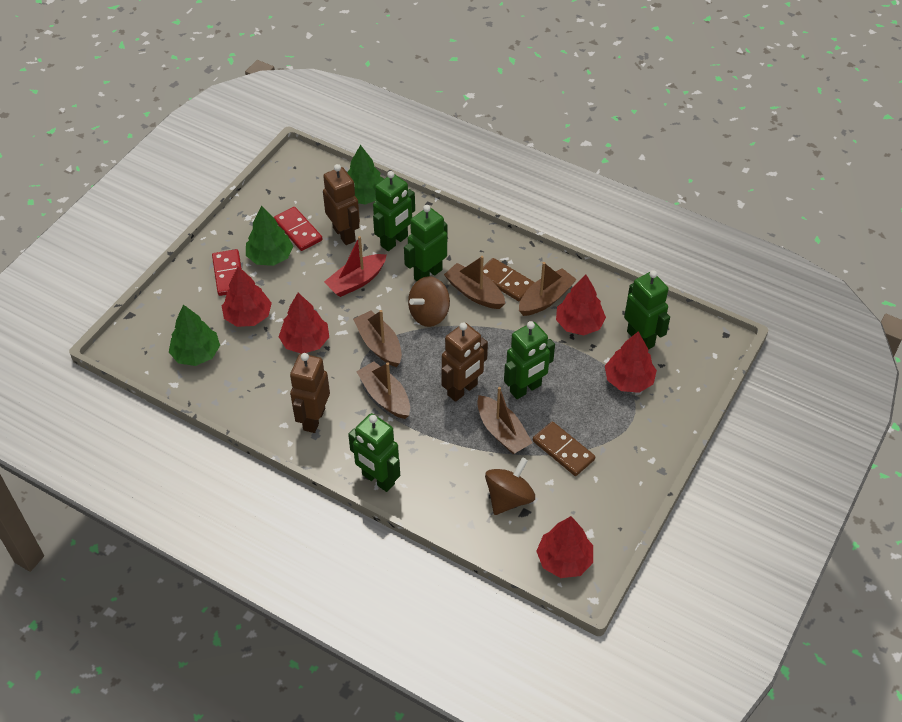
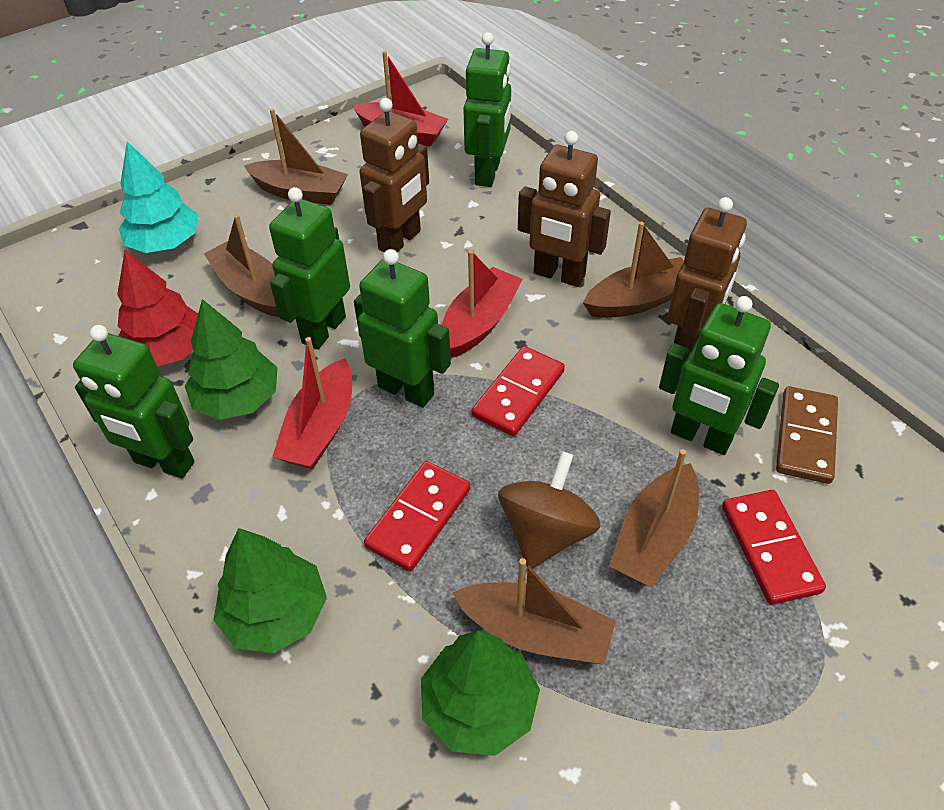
brown domino: [483,258,535,301] [533,421,595,476] = 2 -> [776,386,838,484] = 1
brown spinning top: [408,276,450,327] [485,457,535,515] = 2 -> [498,451,600,569] = 1
red boat: [324,236,387,297] = 1 -> [272,337,352,469] [352,51,448,147] [442,250,523,358] = 3
red domino: [212,249,242,296] [274,207,323,251] = 2 -> [364,461,470,572] [472,346,565,436] [722,490,826,605] = 3
red tree: [222,266,272,327] [279,293,329,354] [537,516,593,578] [556,274,606,335] [605,331,657,393] = 5 -> [117,250,198,367] = 1
turquoise tree: none = 0 -> [119,141,199,253] = 1

